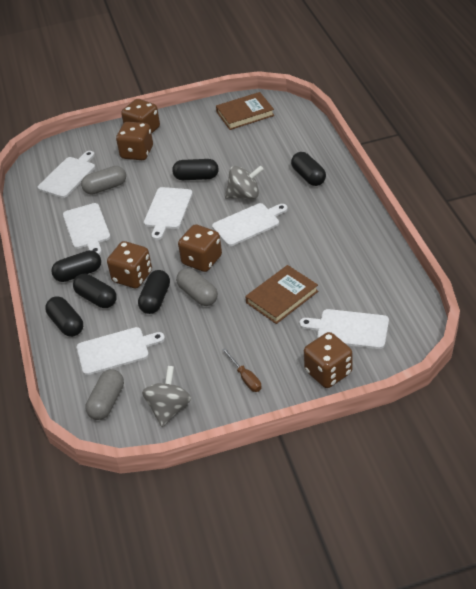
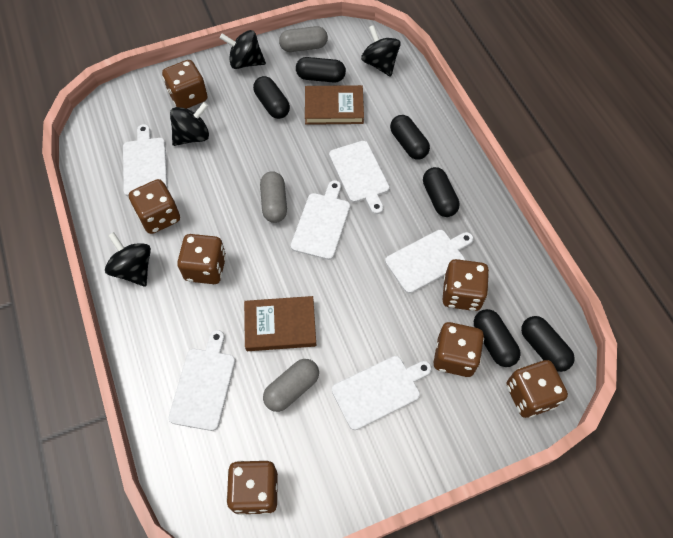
black spinning top: none = 0 -> [105,232,151,287] [170,102,209,146] [220,30,266,69] [361,25,401,77] = 4
brown dice: [107,241,152,288] [116,122,153,160] [121,99,160,134] [178,224,222,272] [304,332,352,388] = 5 -> [129,179,180,234] [162,60,207,109] [177,234,226,284] [226,461,278,515] [433,322,484,377] [442,259,489,311] [507,360,568,418] = 7
brown screwdriver: [222,348,262,392] = 1 -> none = 0
grey spinning top: [142,366,191,427] [225,166,264,199] = 2 -> none = 0

